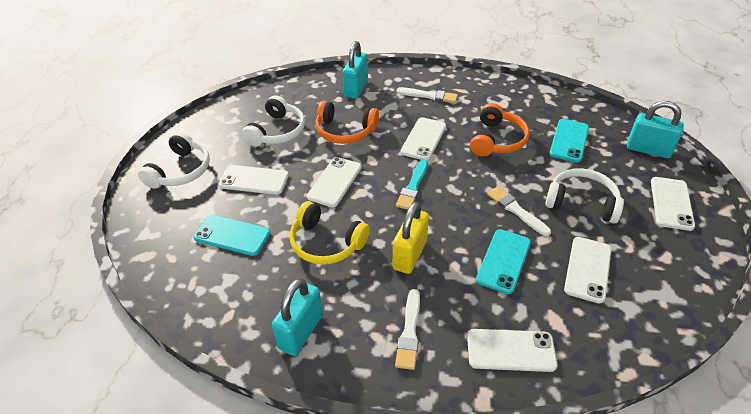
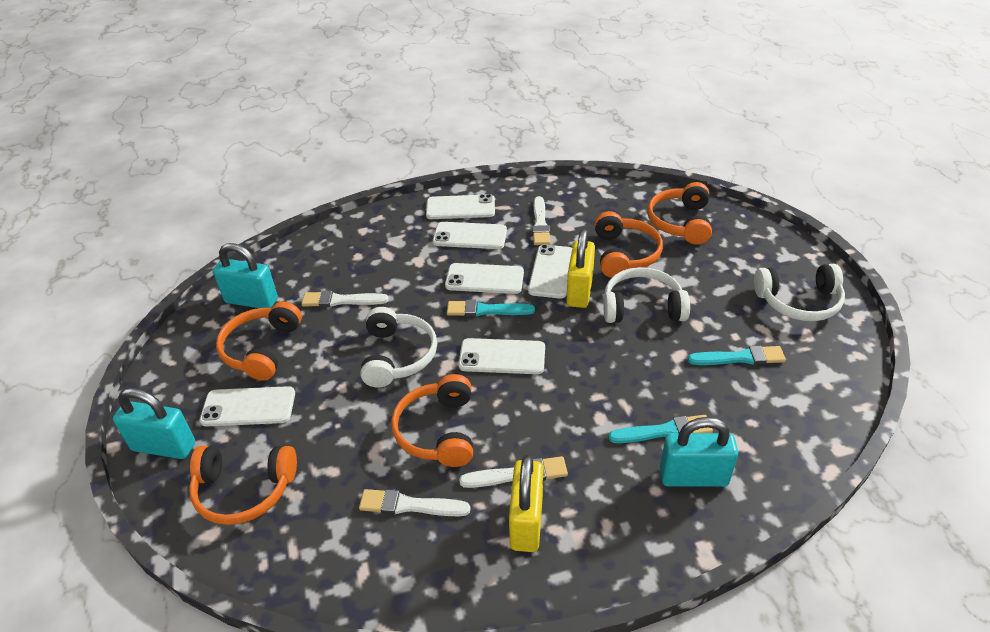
orange headphones: [316,101,379,144] [470,103,529,156] = 2 -> [189,446,297,525] [216,302,302,381] [391,374,473,467] [595,211,663,278] [647,182,712,245] = 5
turquoise brush: [396,159,428,210] = 1 -> [447,300,535,317] [608,415,713,443] [688,346,786,365] = 3
turquoise phone: [193,215,270,256] [476,229,531,294] [549,119,589,163] = 3 -> none = 0
white brush: [395,289,420,370] [397,87,458,103] [487,186,551,236] = 3 -> [301,291,389,307] [359,489,471,516] [459,456,568,488] [532,196,550,245] = 4
yellow headphones: [290,201,370,265] = 1 -> none = 0
yellow padlock: [393,202,429,274] = 1 -> [509,455,543,552] [566,229,595,308] = 2

